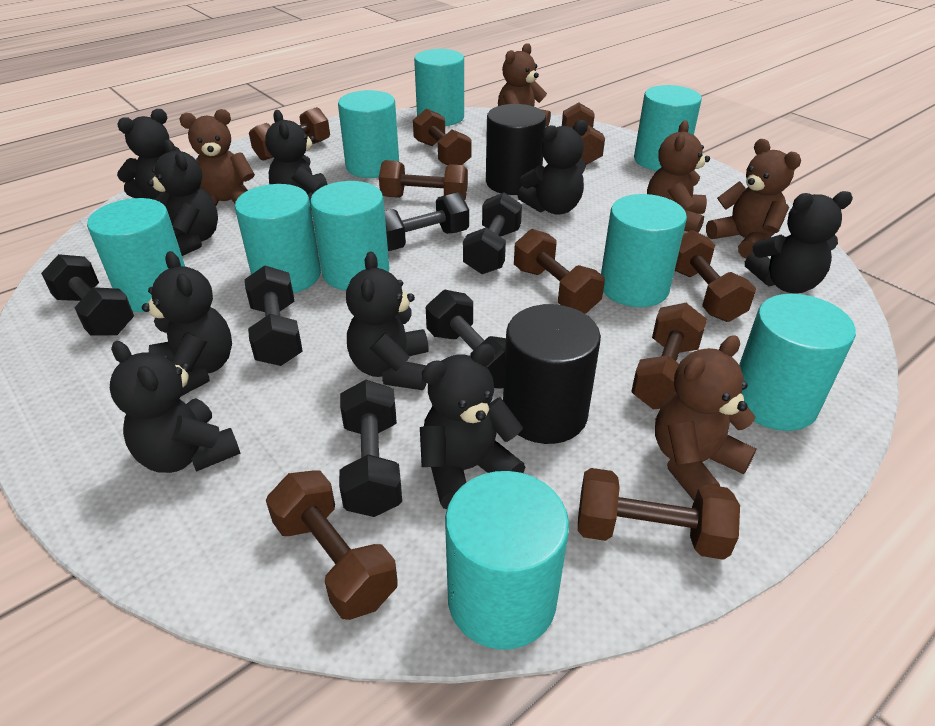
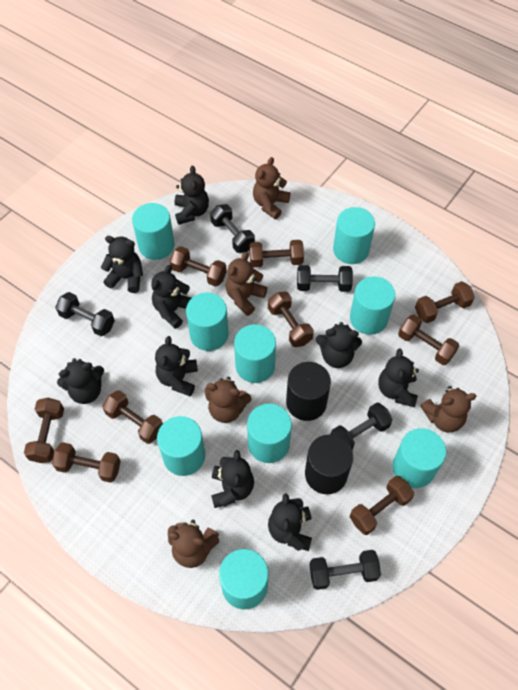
black dumbbell: [41,254,134,336] [245,265,303,366] [339,380,402,517] [385,192,469,251] [426,290,506,388] [463,192,522,274] = 6 -> [55,292,115,336] [210,204,255,253] [297,265,353,292] [309,550,381,590] [330,403,393,450] = 5

